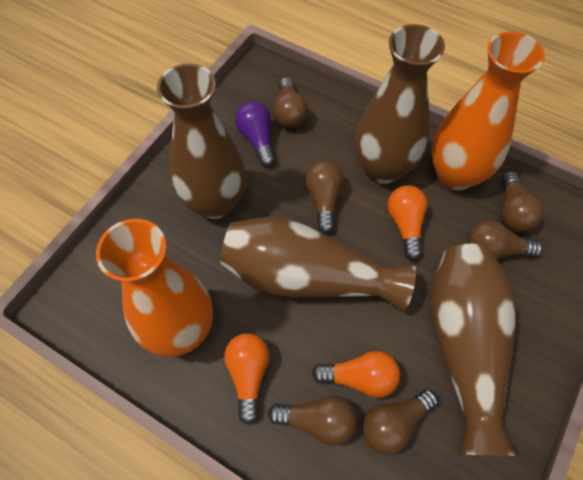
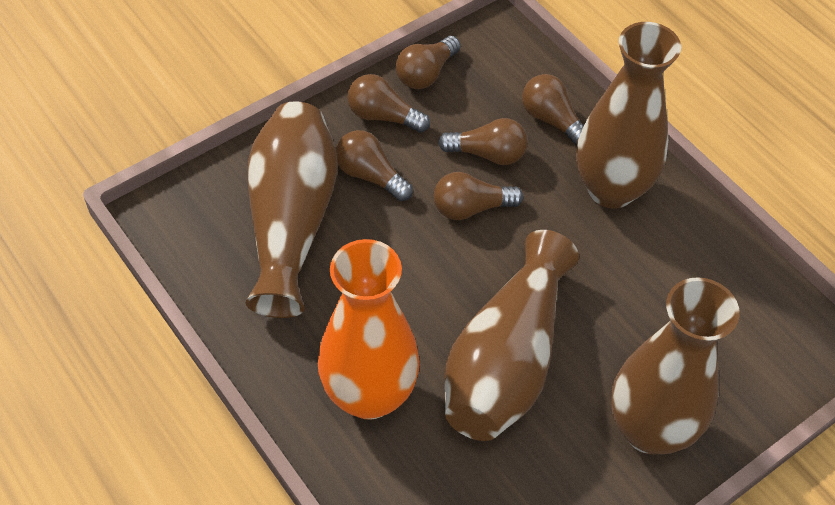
orange light bulb: [224,333,269,425] [312,351,400,398] [387,185,428,261] = 3 -> none = 0
orange vase: [96,219,213,357] [431,31,545,191] = 2 -> [318,239,420,420] = 1
purple light bulb: [235,102,275,167] = 1 -> none = 0

